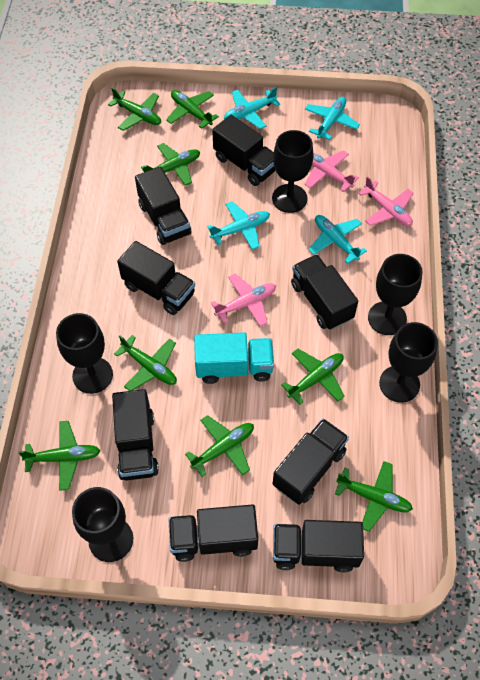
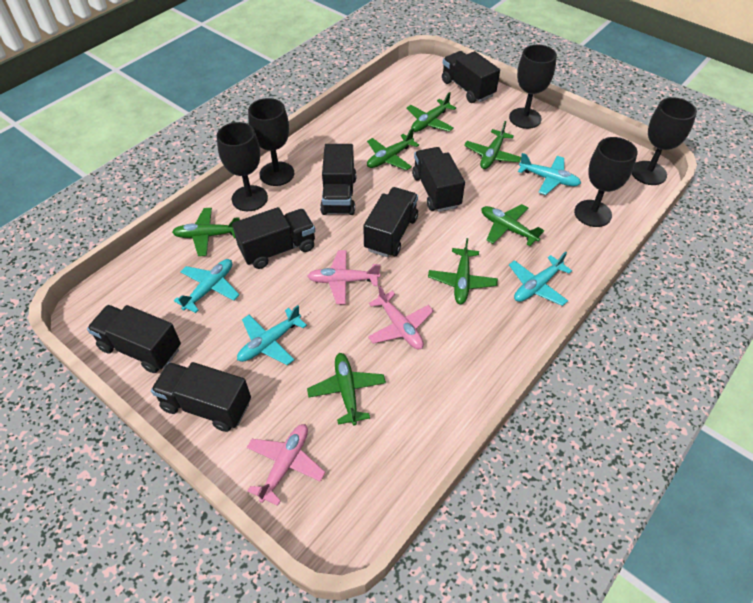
black truck: [112,389,159,480] [117,241,195,315] [135,167,192,245] [168,504,258,562] [212,115,276,186] [273,418,349,505] [273,520,364,572] [291,254,358,330] = 8 -> [87,305,181,373] [151,362,251,432] [232,207,315,269] [320,144,356,215] [363,187,418,257] [412,147,465,212] [442,51,500,103] = 7
green plane: [18,421,100,491] [108,87,161,131] [114,335,177,391] [141,143,200,186] [166,90,219,129] [185,415,254,477] [281,349,345,405] [335,461,413,532] = 8 -> [172,208,240,256] [307,353,386,425] [367,128,419,171] [406,92,456,132] [428,238,498,304] [464,121,521,169] [481,204,544,246] = 7
turquoise truck: [194,332,274,384] = 1 -> none = 0

